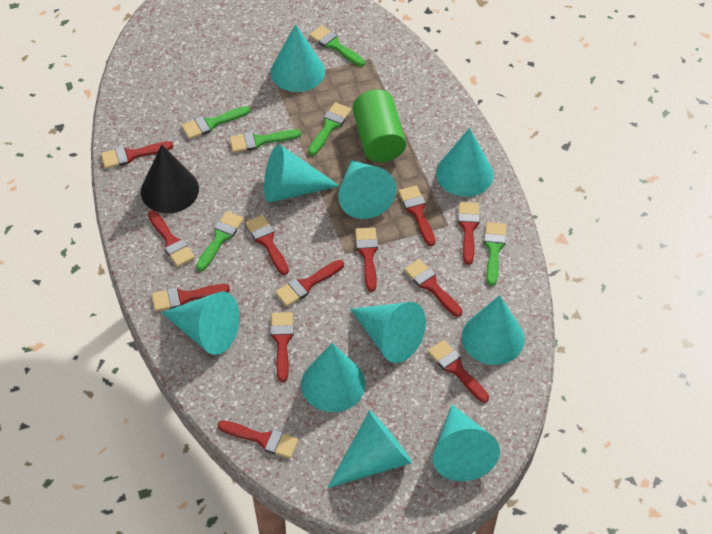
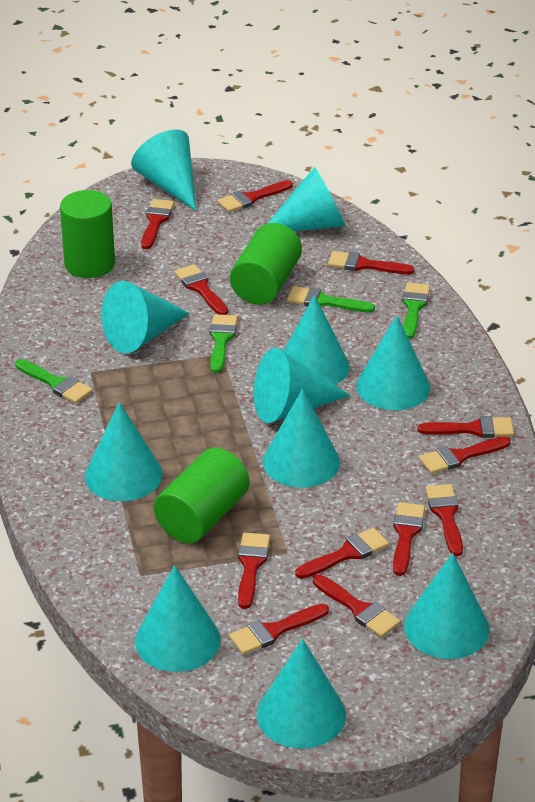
black cone: [141,144,199,213] = 1 -> none = 0
green brush: [182,106,250,139] [196,211,244,271] [230,129,301,153] [308,102,351,156] [309,25,365,67] [484,222,507,286] = 6 -> [15,359,93,404] [210,314,238,373] [287,286,375,312] [403,283,430,339] = 4
green cylinder: [353,90,406,162] = 1 -> [60,190,115,278] [154,448,250,543] [230,223,302,305] = 3
turquoise cone: [161,291,239,355] [264,144,340,203] [271,24,325,92] [301,343,365,412] [327,410,412,488] [338,160,396,219] [350,302,426,363] [433,404,500,482] [436,128,494,197] [462,295,525,365] = 10 -> [85,402,163,501] [101,281,190,353] [131,129,196,211] [135,565,221,672] [254,348,350,423] [257,639,346,749] [263,389,340,488] [267,167,345,231] [284,295,350,385] [356,315,430,410] [404,553,489,659] = 11

